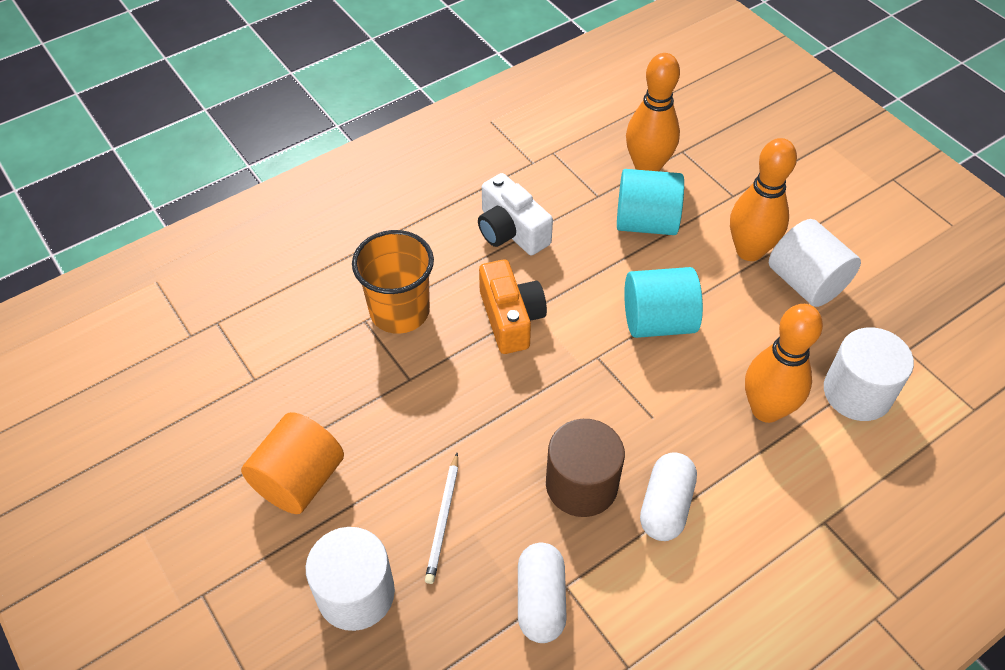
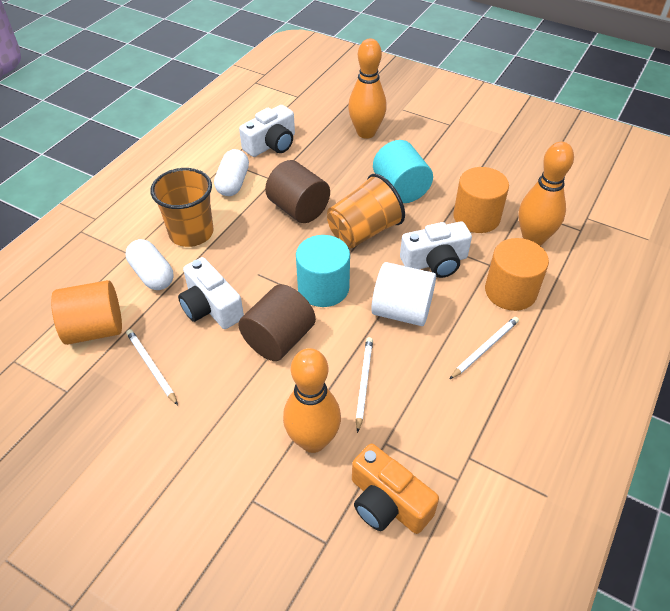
brown cylinder: [546,419,625,517] = 1 -> [238,284,316,361] [265,160,330,223] = 2
orange cup: [352,230,434,334] = 1 -> [150,168,214,247] [327,174,405,248] = 2
orange cylinder: [241,412,344,514] = 1 -> [51,280,122,345] [453,167,509,233] [485,238,549,311] = 3
white camera: [478,173,553,255] = 1 -> [178,257,244,329] [239,105,295,157] [400,222,472,278] = 3
white cylinder: [306,527,395,631] [769,219,861,307] [824,327,914,421] = 3 -> [371,262,436,326] = 1
white pencil: [425,453,458,584] = 1 -> [126,329,178,405] [356,337,373,433] [450,317,519,379] = 3

